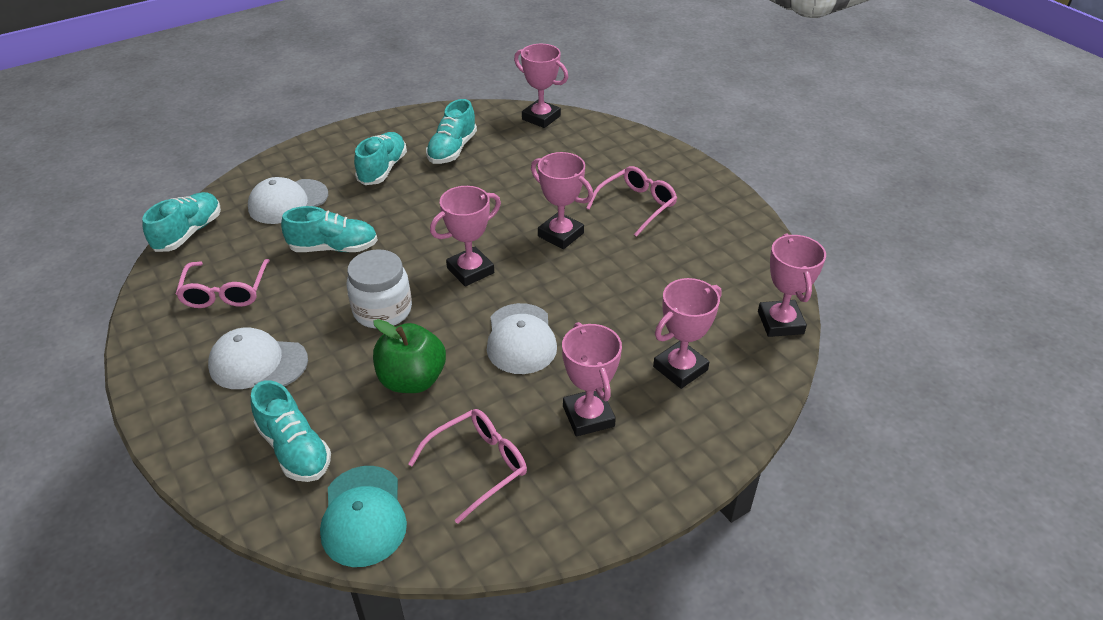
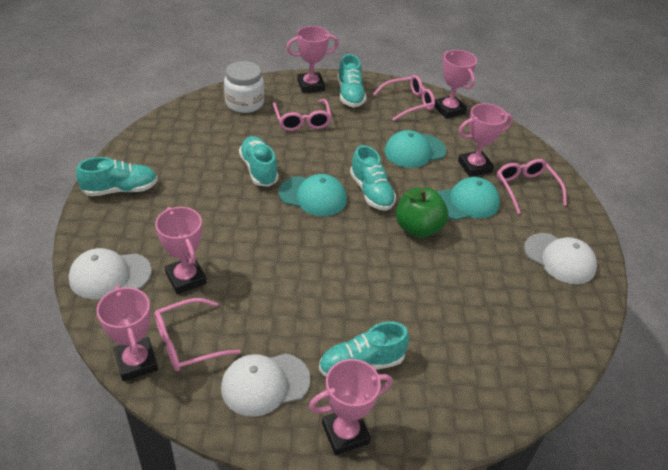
pink glasses: [176,259,270,308] [408,409,527,524] [586,166,677,237] = 3 -> [154,298,241,371] [273,99,332,131] [373,75,435,121] [497,159,567,214] = 4
turquoise cap: [320,466,407,567] = 1 -> [279,174,347,216] [385,130,446,168] [437,177,500,220] = 3

